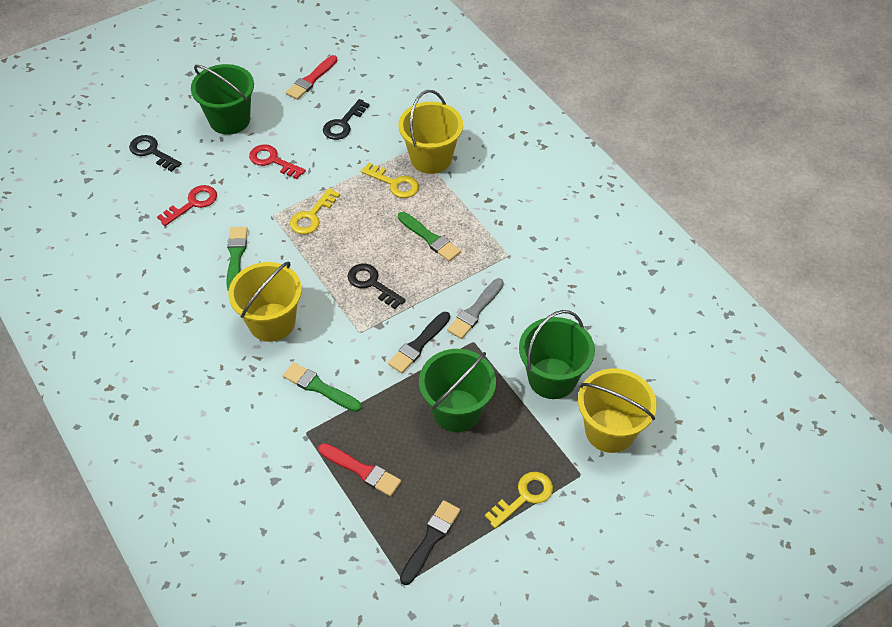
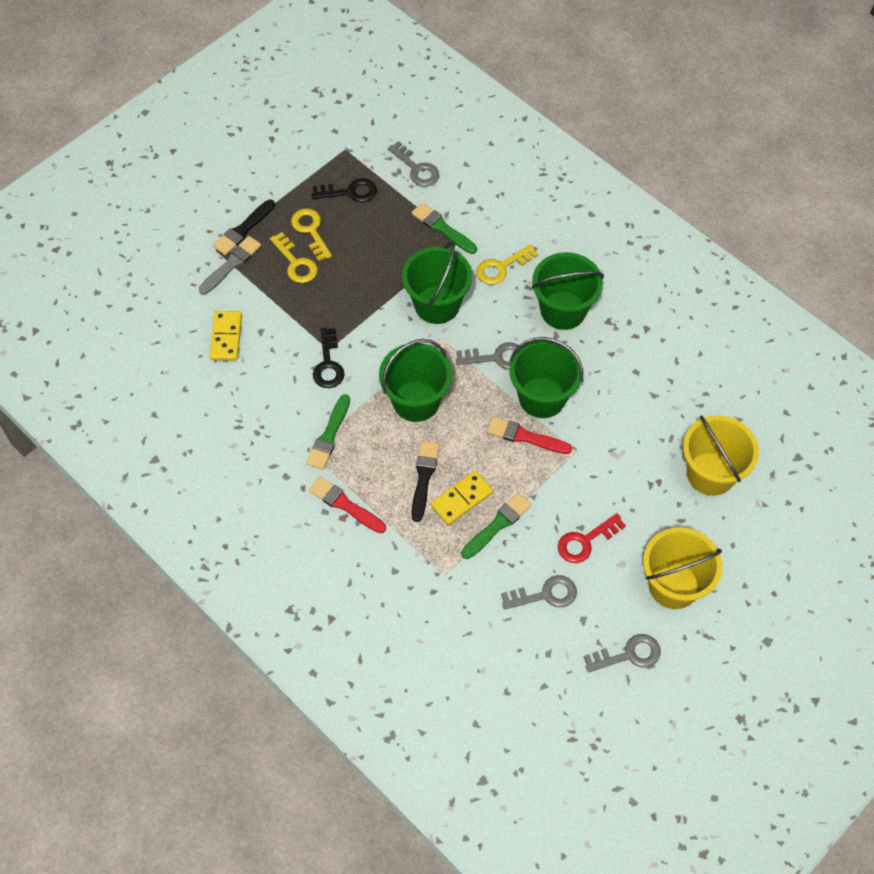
black key: [129,135,182,172] [323,99,370,140] [348,263,406,309] = 3 -> [312,178,377,202] [313,328,345,388] = 2
green bucket: [191,64,254,135] [419,349,496,432] [519,310,595,399] = 3 -> [379,339,452,422] [402,242,472,324] [509,337,584,418] [532,252,604,330] = 4
grey key: none = 0 -> [388,141,439,186] [456,342,519,370] [501,575,577,610] [584,634,661,672] = 4
red key: [157,185,217,226] [249,144,306,179] = 2 -> [558,513,626,563] = 1
yellow bucket: [228,262,302,342] [399,90,463,174] [578,369,657,453] = 3 -> [643,527,722,609] [683,415,759,496] = 2
yellow domino: none = 0 -> [210,311,242,361] [431,471,493,525] = 2

